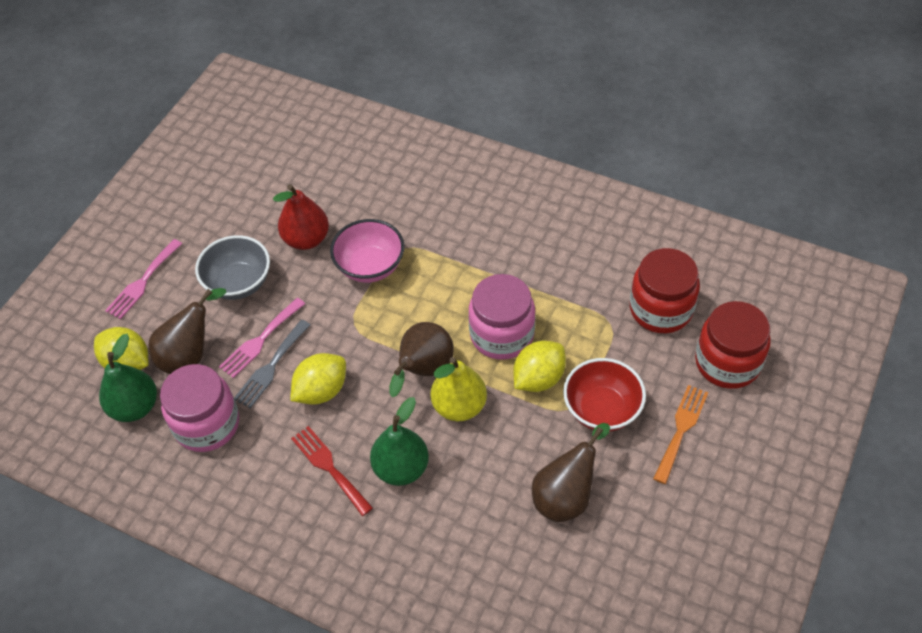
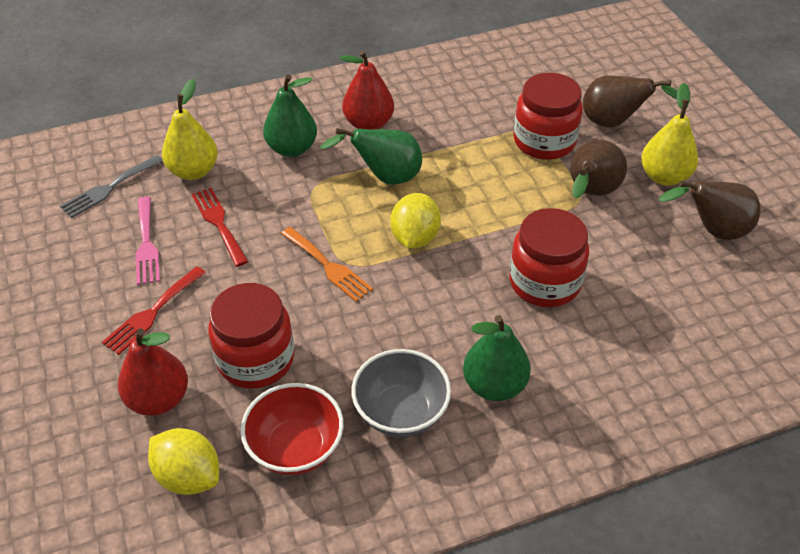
green pear: [99,334,157,422] [370,397,429,486] = 2 -> [263,74,317,157] [320,128,422,184] [463,315,531,401] = 3
pink bowl: [330,219,404,283] = 1 -> none = 0
pink fork: [105,239,182,319] [219,298,305,378] = 2 -> [135,197,160,285] = 1
pink jar: [160,364,239,452] [468,274,535,360] = 2 -> none = 0
red fork: [291,426,373,516] = 1 -> [102,266,206,355] [191,188,248,267] = 2
red jar: [630,248,700,333] [695,301,771,389] = 2 -> [208,283,294,389] [509,208,589,307] [514,73,583,160] = 3
red pear: [273,184,329,250] = 1 -> [118,329,188,416] [340,50,394,129] = 2
yellow lemon: [94,327,148,370] [290,353,346,405] [513,341,566,392] = 3 -> [148,428,219,495] [390,193,441,248] = 2
yellow pear: [430,357,487,421] = 1 -> [162,79,218,180] [641,83,698,186] = 2

